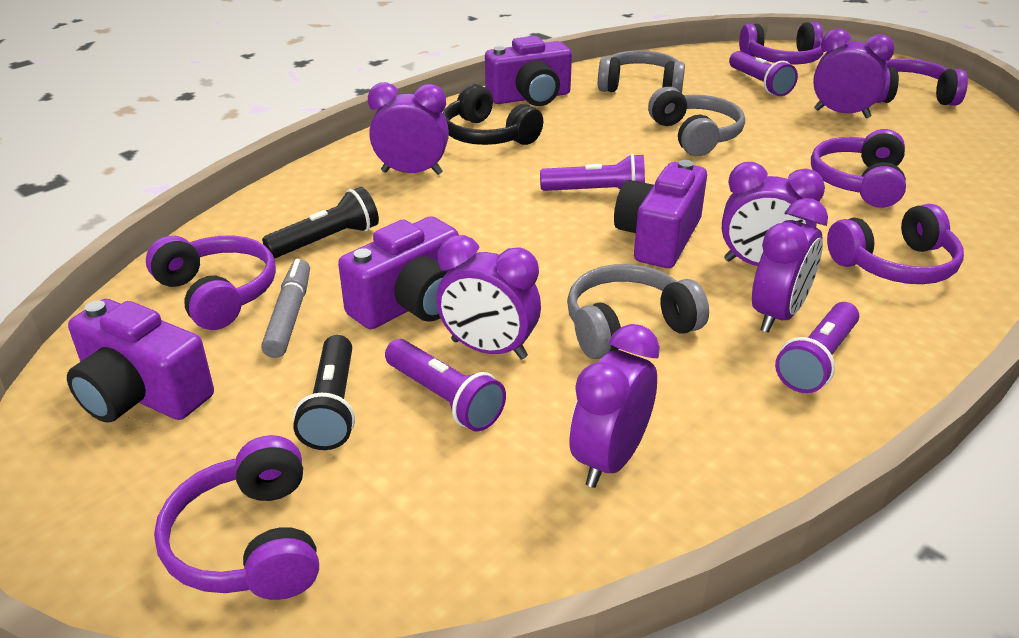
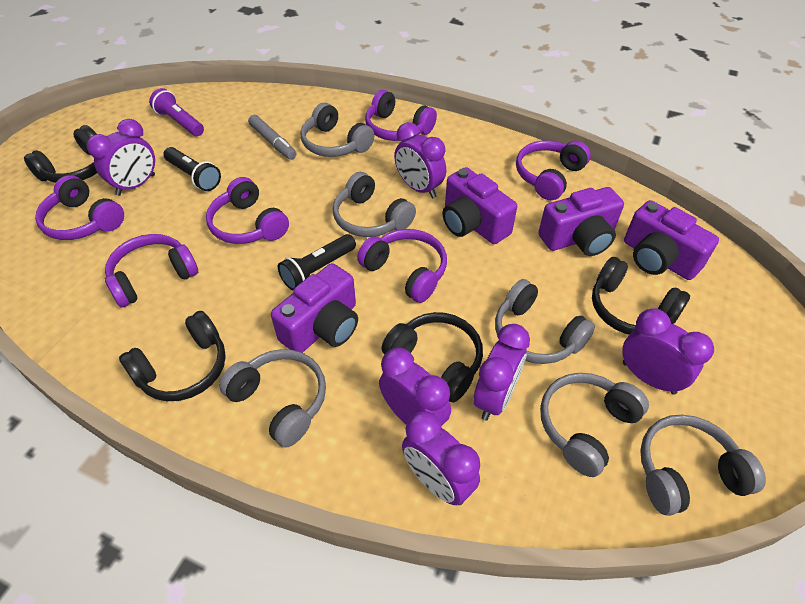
black headphones: [443,84,543,145] = 1 -> [24,125,97,183] [119,311,226,401] [382,312,483,402] [592,257,690,335] = 4
grey headphones: [567,264,709,359] [598,50,685,93] [648,87,745,156] = 3 -> [219,349,326,448] [300,103,374,157] [333,172,416,237] [495,279,595,364] [540,373,649,477] [640,414,766,516] = 6
purple flashlight: [385,339,506,431] [540,154,645,191] [729,51,798,96] [775,302,859,393] = 4 -> [149,88,204,136] = 1

